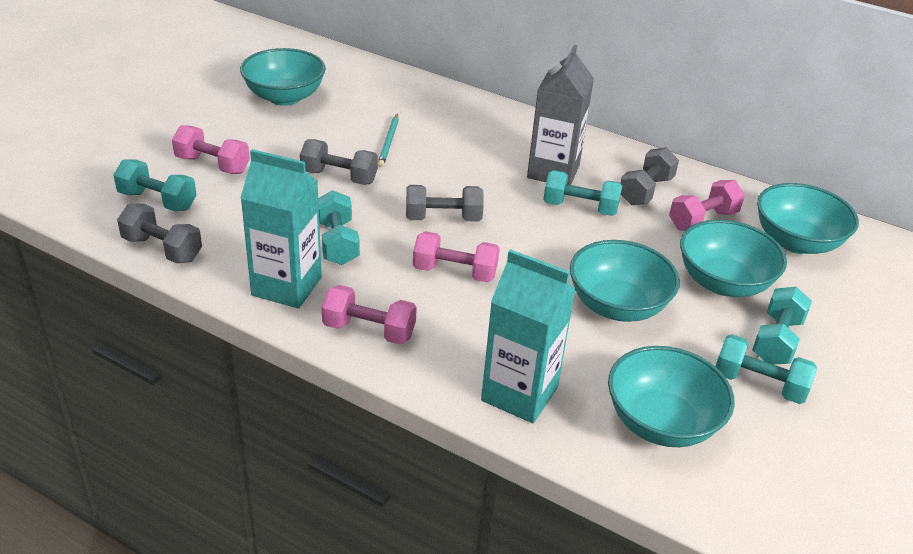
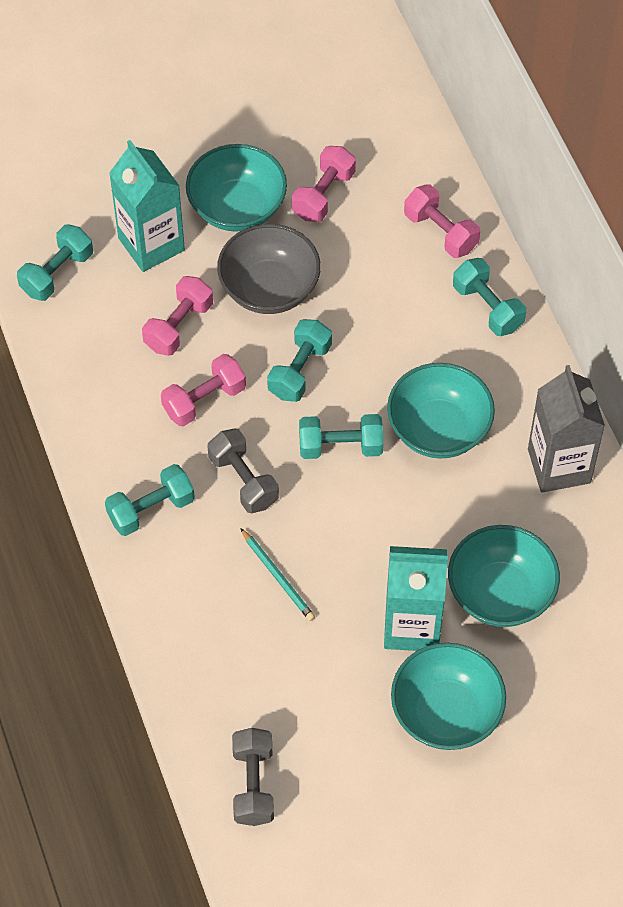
grey bowl: none = 0 -> [217,224,321,314] = 1
grey dumbbell: [117,204,202,263] [300,139,378,185] [406,185,484,222] [620,147,679,205] = 4 -> [208,428,279,513] [232,728,274,826] = 2
turquoise bowl: [240,48,326,106] [570,240,680,322] [608,346,735,447] [680,220,787,297] [757,183,859,254] = 5 -> [186,144,287,232] [387,363,495,458] [391,643,506,750] [448,525,560,627] = 4

